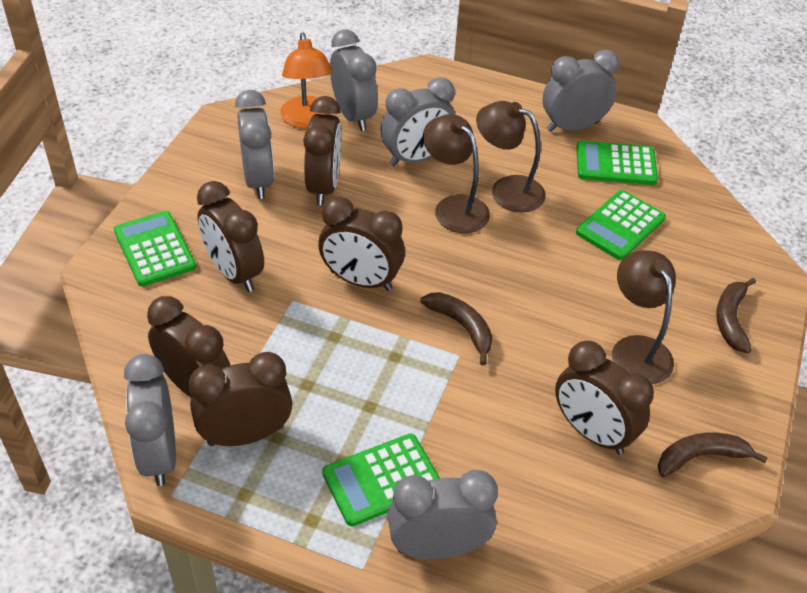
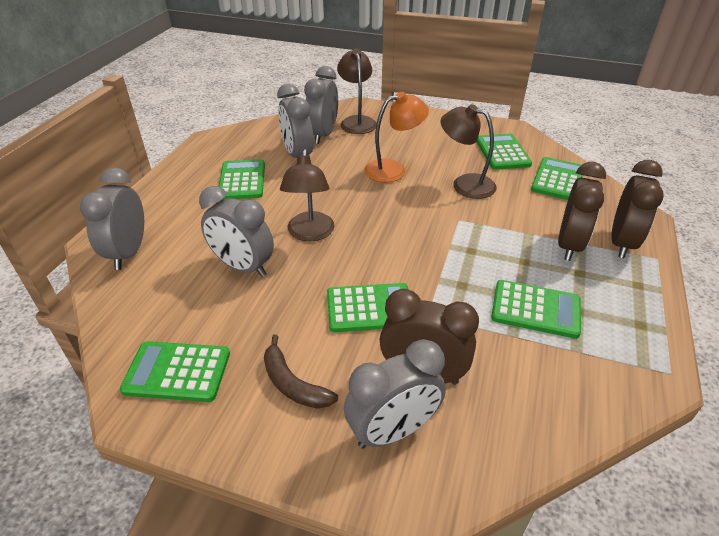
brown banana: [420,292,492,365] [658,432,768,477] [716,278,756,353] = 3 -> [264,335,338,409] = 1
brown clock: [147,296,231,398] [189,352,292,446] [197,181,264,292] [303,96,341,205] [318,196,405,291] [555,341,654,455] = 6 -> [380,289,479,385] [558,162,606,261] [611,160,664,258] = 3
green calculator: [114,211,196,287] [322,434,440,526] [576,141,658,185] [576,190,666,260] = 4 -> [120,341,230,402] [219,159,265,200] [327,283,408,332] [476,134,532,170] [491,280,581,339] [531,157,583,200] = 6
grey clock: [124,354,176,486] [235,90,274,199] [330,30,378,131] [381,77,455,166] [388,470,498,559] [543,50,619,132] = 6 -> [80,167,144,270] [199,186,274,277] [277,84,314,158] [304,66,338,144] [344,339,446,449] = 5

